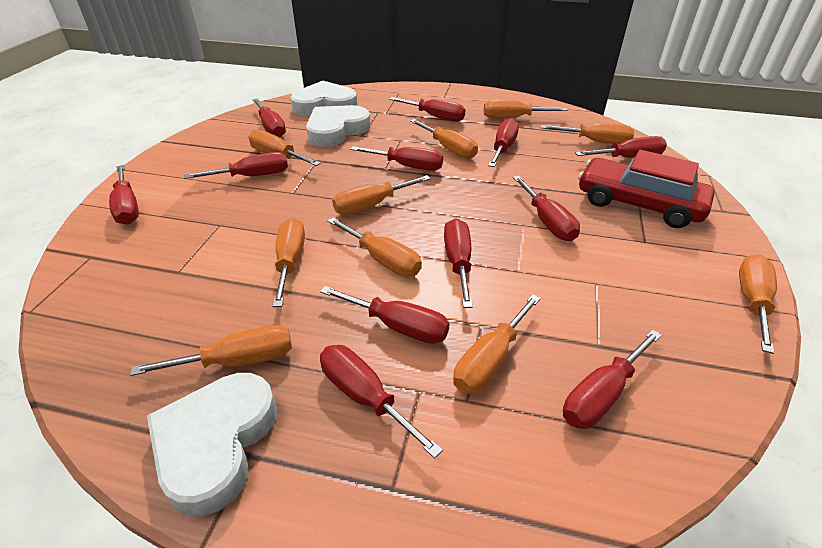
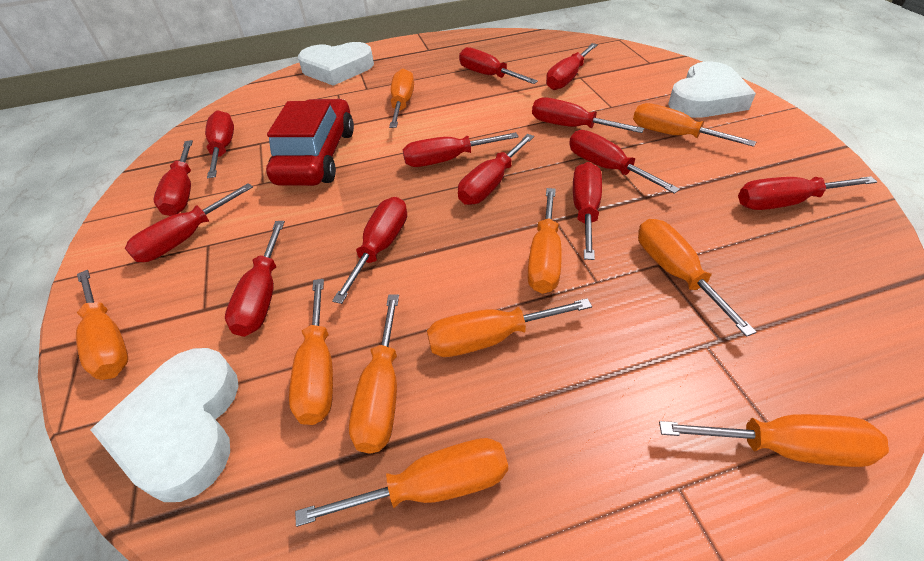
red screwdriver: [109,165,139,225] [184,152,288,179] [252,98,286,138] [320,286,450,344] [320,345,443,458] [350,146,443,171] [389,97,466,121] [444,218,473,308] [488,118,519,167] [513,176,580,241] [563,330,662,429] [575,136,667,158] = 12 -> [125,183,253,262] [154,140,193,216] [205,110,234,178] [225,221,285,337] [332,197,407,304] [402,132,519,167] [458,134,534,205] [459,47,538,84] [532,97,644,133] [546,43,598,90] [569,130,680,194] [573,162,602,260] [738,176,877,210] = 13

